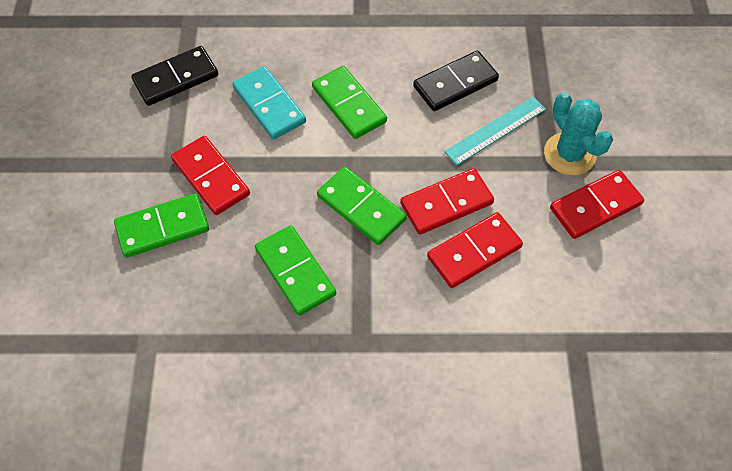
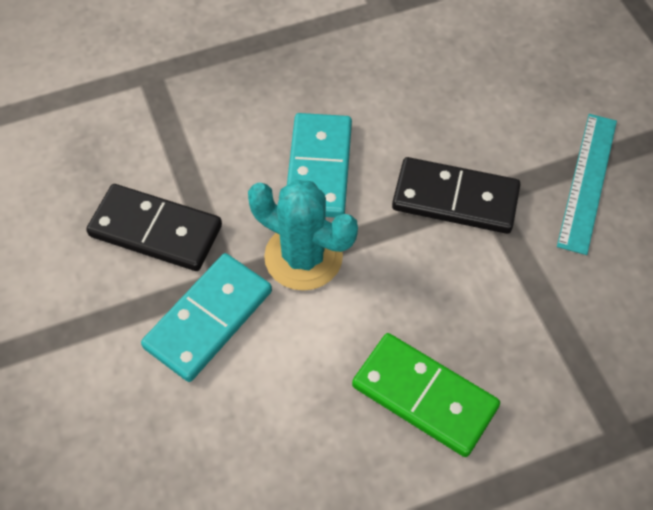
green domino: [114,193,209,258] [255,225,336,316] [312,66,387,139] [317,167,407,245] = 4 -> [352,333,500,457] = 1
red domino: [171,136,250,215] [400,168,494,235] [427,212,523,288] [550,170,644,239] = 4 -> none = 0
turquoise domino: [232,66,306,139] = 1 -> [141,253,272,382] [287,113,352,218] = 2

